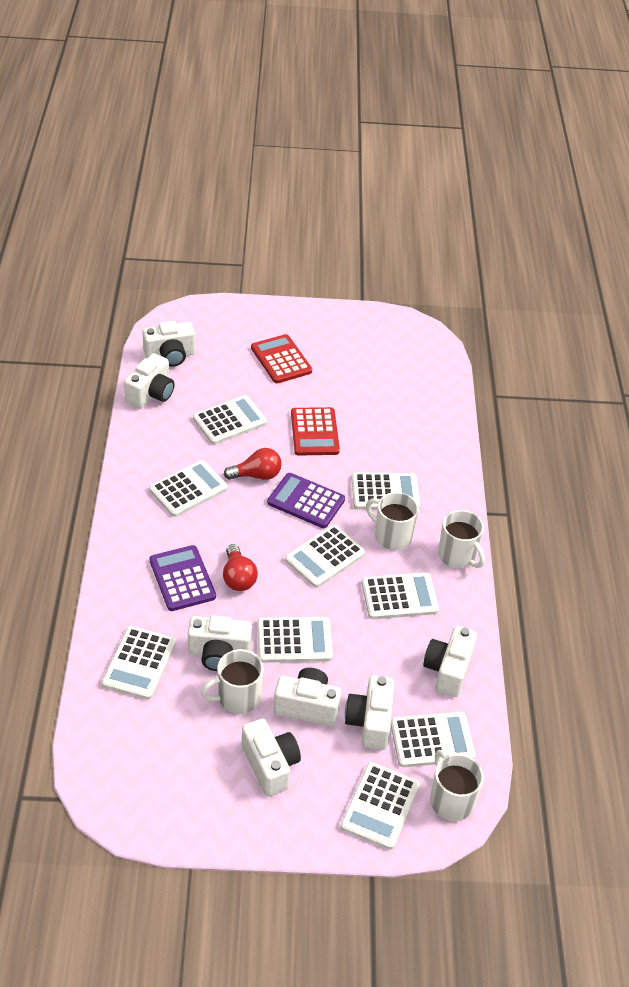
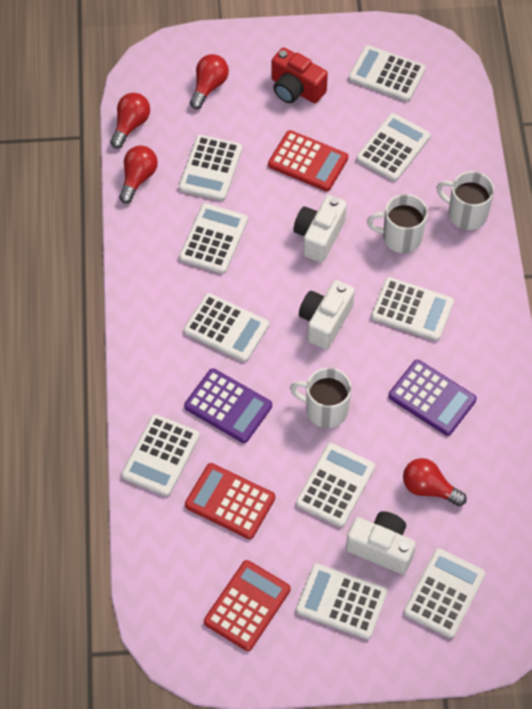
red calculator: [251,334,312,383] [291,407,340,456] = 2 -> [185,463,275,539] [204,560,291,651] [268,130,348,191] = 3
red camera: none = 0 -> [272,47,328,103] = 1
red light bulb: [223,544,258,591] [224,448,282,480] = 2 -> [110,93,150,149] [119,145,158,204] [190,54,229,109] [403,458,467,506] = 4
white calculator: [102,626,176,700] [149,460,228,517] [193,395,267,444] [257,617,333,663] [285,525,365,588] [340,762,420,850] [351,472,420,510] [362,572,439,619] [391,712,476,767] = 9 -> [121,414,200,496] [179,135,243,201] [179,203,248,274] [184,293,269,362] [296,443,375,527] [296,563,387,639] [348,45,426,102] [356,113,431,181] [371,277,454,341] [404,548,485,638] = 10
white camera: [124,353,175,409] [142,321,195,367] [188,616,252,671] [242,719,301,797] [274,668,342,726] [345,675,394,750] [423,626,477,697] = 7 -> [294,195,347,263] [299,280,355,349] [346,511,416,574] = 3
white mug: [201,649,263,714] [366,492,419,550] [430,750,484,821] [438,510,485,568] = 4 -> [290,368,352,428] [367,194,428,253] [436,171,494,230] = 3

